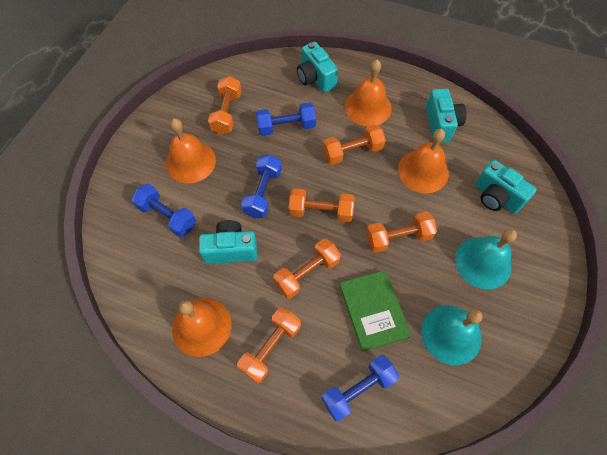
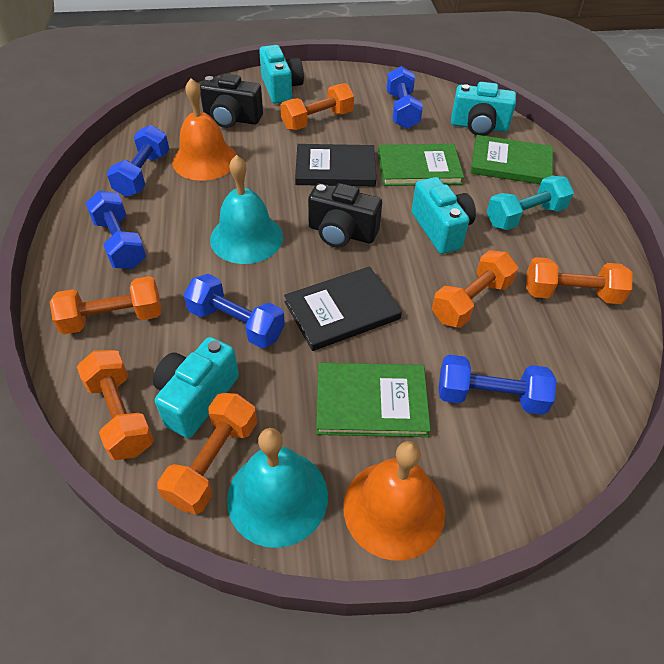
black book: none = 0 -> [284,266,402,351] [295,144,376,186] = 2
black camera: none = 0 -> [200,73,263,128] [308,183,382,247] = 2
blue dumbbell: [131,184,196,237] [241,155,282,218] [256,102,316,136] [322,355,399,421] = 4 -> [85,190,146,269] [107,125,169,197] [184,274,285,348] [386,66,423,129] [439,355,557,415] = 5
green book: [339,270,411,352] = 1 -> [316,363,431,437] [378,144,464,186] [470,135,553,184] = 3
orange bell: [166,118,216,184] [172,298,232,357] [345,60,392,126] [398,129,449,193] = 4 -> [172,78,237,181] [343,441,445,561] = 2
turquoise dumbbell: none = 0 -> [487,176,574,230] = 1

